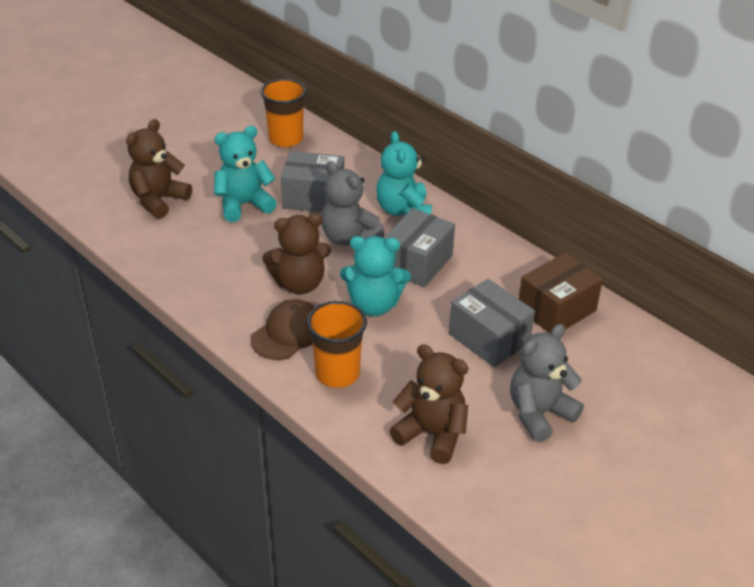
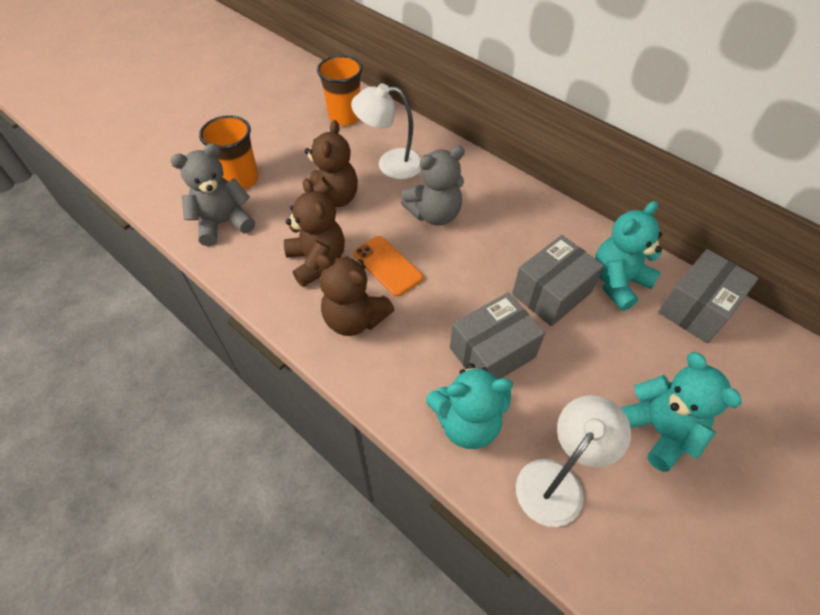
brown box: [519,252,603,334] = 1 -> none = 0
brown cap: [250,299,315,360] = 1 -> none = 0
orange phone: none = 0 -> [353,236,423,296] = 1
white lamp: none = 0 -> [351,83,422,179] [516,395,631,527] = 2

